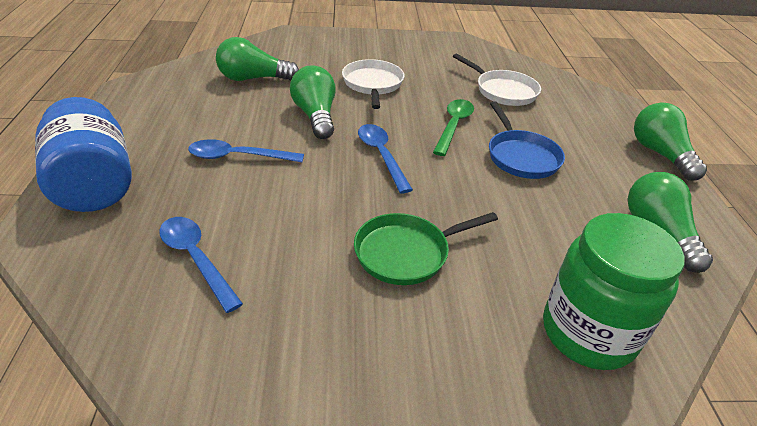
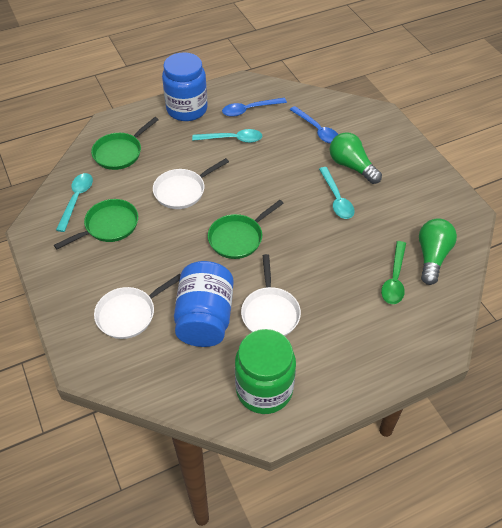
blue jar: [35,97,132,212] = 1 -> [162,52,208,121] [174,261,234,347] = 2
blue pan: [489,102,565,179] = 1 -> none = 0
blue spoon: [159,217,243,313] [188,139,304,162] [358,124,413,193] = 3 -> [222,98,287,117] [290,106,338,144] = 2
green light bulb: [216,37,299,81] [290,65,336,139] [627,172,713,273] [634,103,707,181] = 4 -> [330,132,382,184] [419,218,457,285] = 2
green pan: [354,212,498,285] = 1 -> [54,199,138,249] [91,117,159,170] [208,200,284,259] = 3
turquoise spoon: none = 0 -> [56,173,93,232] [192,129,262,143] [319,167,354,219] = 3
white pan: [342,59,404,109] [453,53,541,106] = 2 -> [94,274,181,339] [153,158,229,209] [241,254,301,336] = 3

